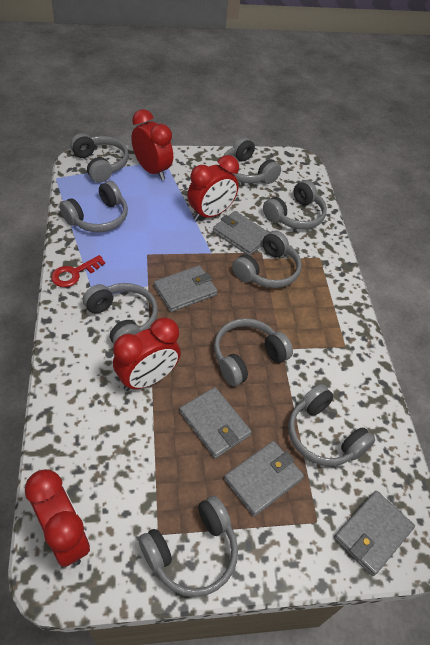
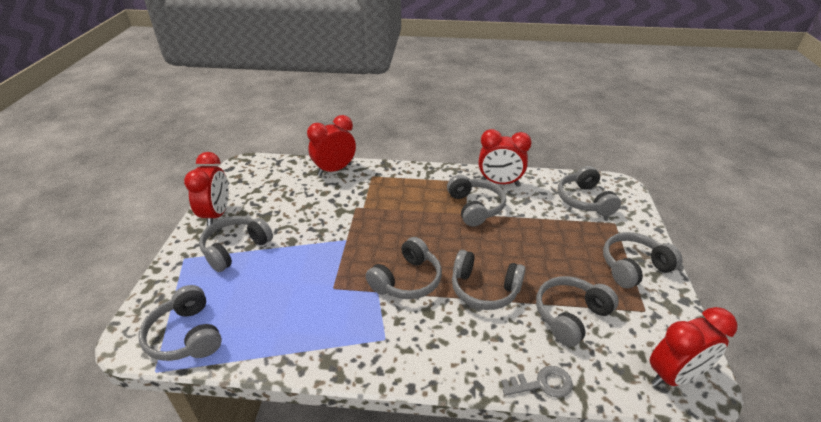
grey headphones: [60,181,128,232] [70,133,129,183] [83,283,158,344] [139,496,238,597] [214,318,293,386] [223,137,281,184] [232,231,302,288] [263,180,327,229] [288,384,375,466] = 9 -> [138,285,222,361] [199,216,273,272] [366,237,442,299] [447,175,506,227] [452,250,526,310] [536,276,619,347] [558,166,621,216] [603,232,683,288] = 8
grey key: none = 0 -> [501,366,573,398] = 1
grey wallet: [154,265,217,312] [179,387,252,458] [213,211,269,256] [224,441,304,516] [334,491,415,576] = 5 -> none = 0
red key: [51,255,105,287] = 1 -> none = 0

